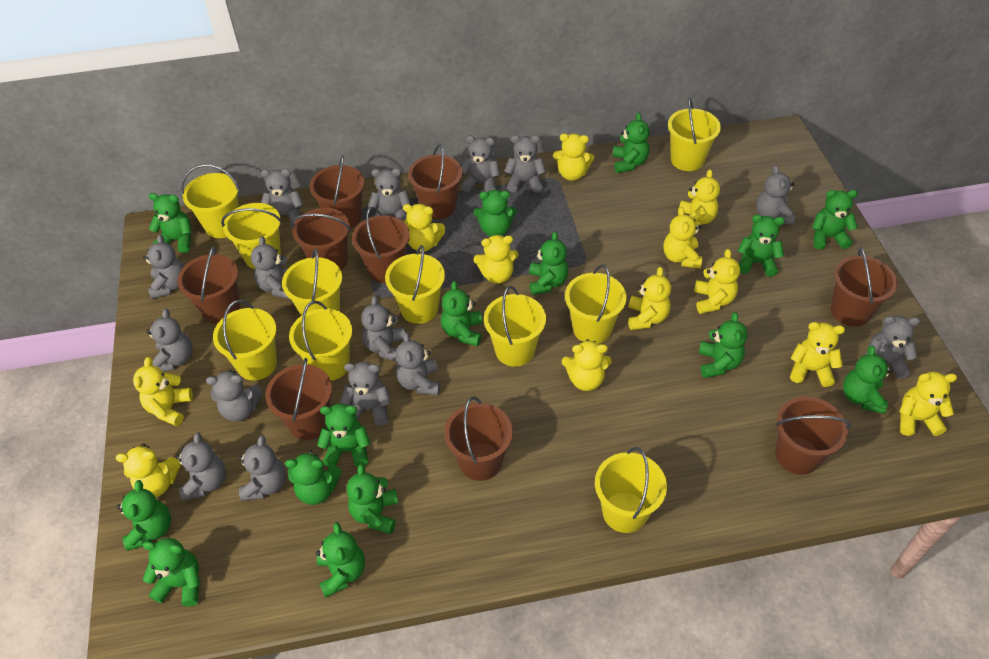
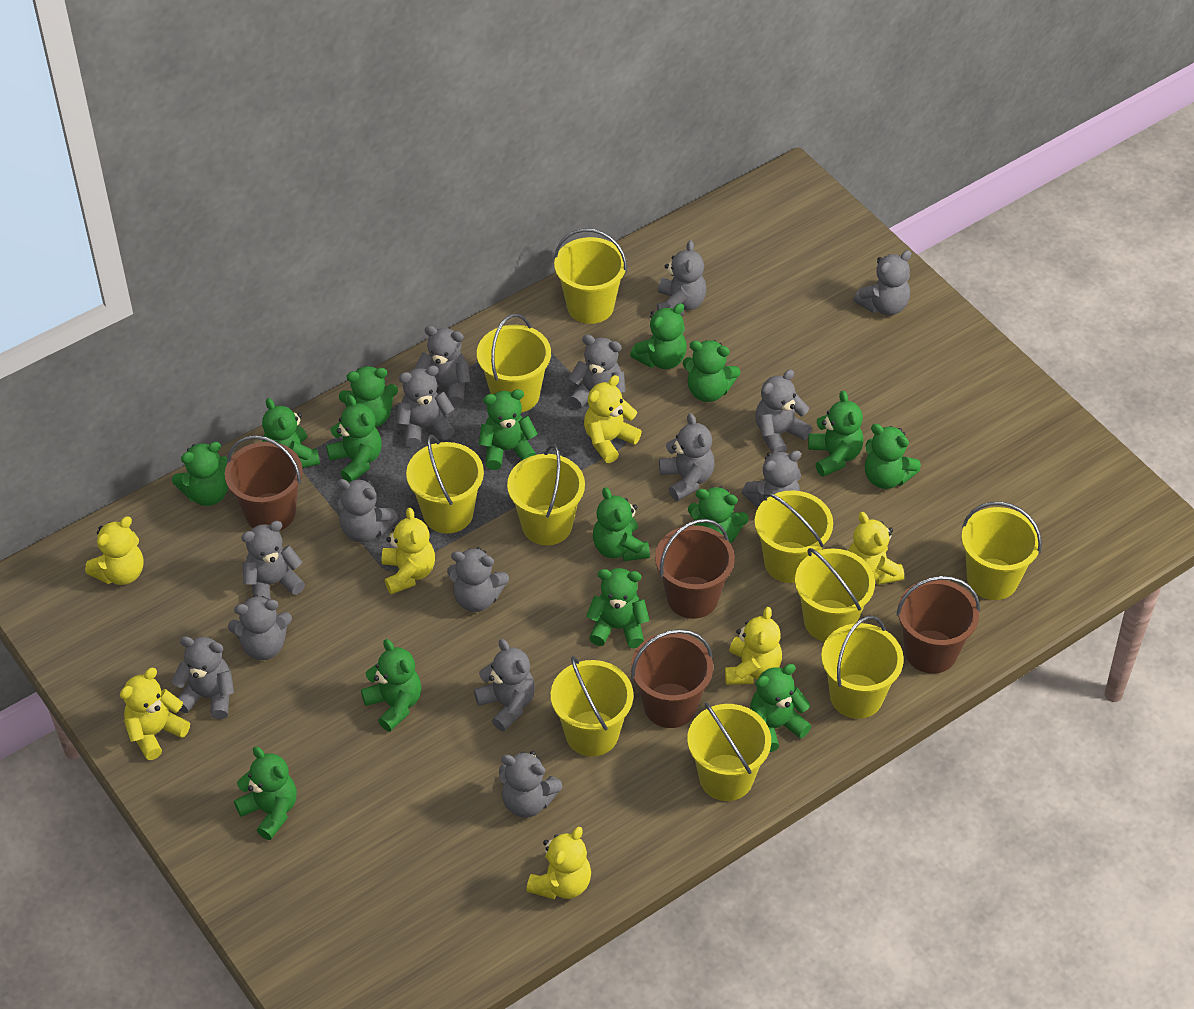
brown bucket: [177,246,240,324] [265,358,332,440] [291,208,351,270] [310,155,365,229] [352,207,410,283] [408,144,462,219] [444,397,513,481] [775,396,851,475] [831,247,898,327] = 9 -> [225,435,303,531] [631,629,713,728] [655,519,735,619] [896,576,980,674] = 4
yellow teddy bear: [116,443,181,497] [133,357,193,426] [403,204,445,252] [473,235,518,284] [553,134,594,181] [562,339,612,391] [628,267,671,330] [664,207,702,268] [679,169,720,226] [694,249,740,314] [790,322,845,387] [899,372,957,436] = 12 -> [85,516,144,585] [120,668,190,760] [382,507,435,594] [526,827,591,899] [584,375,642,463] [725,607,782,685] [848,512,904,585] = 7

